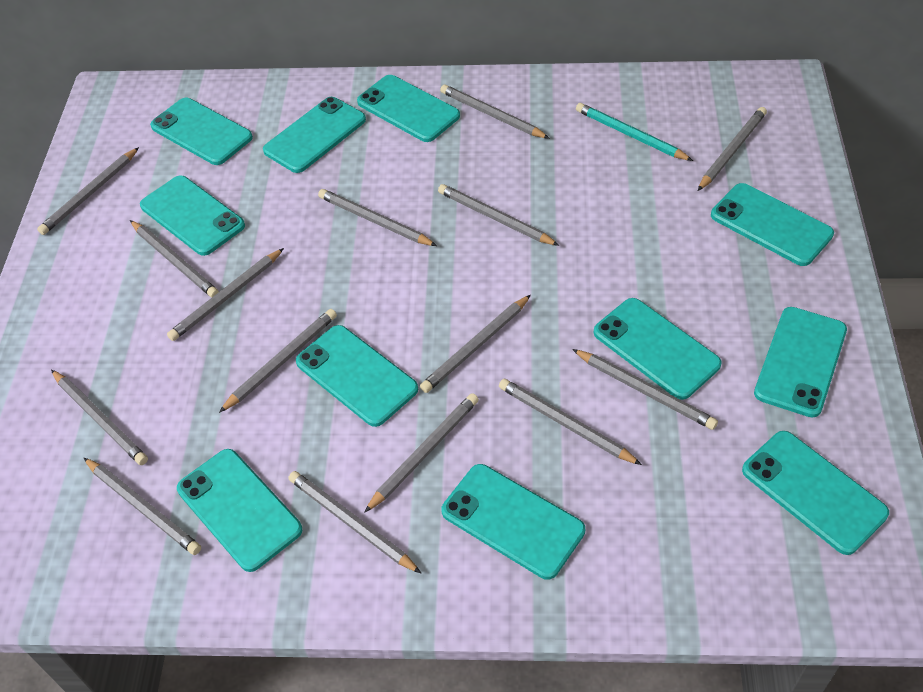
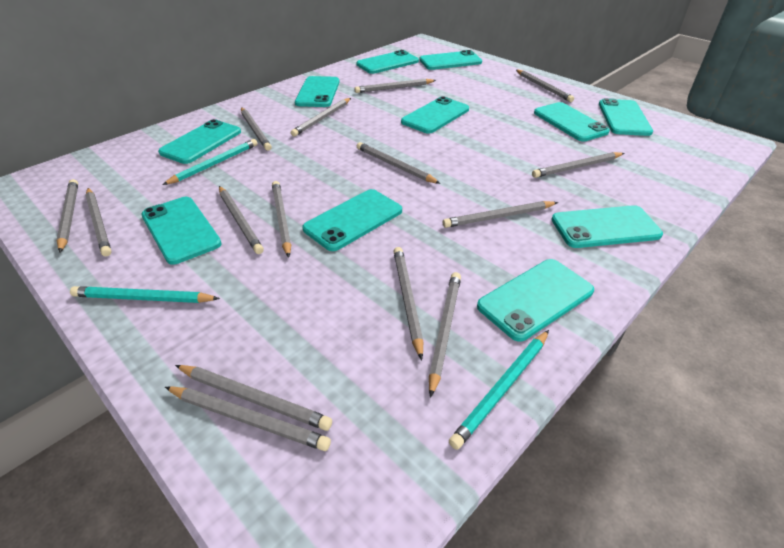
turquoise pencil: [576,103,693,161] = 1 -> [70,286,220,303] [162,139,258,185] [449,330,549,450] = 3

